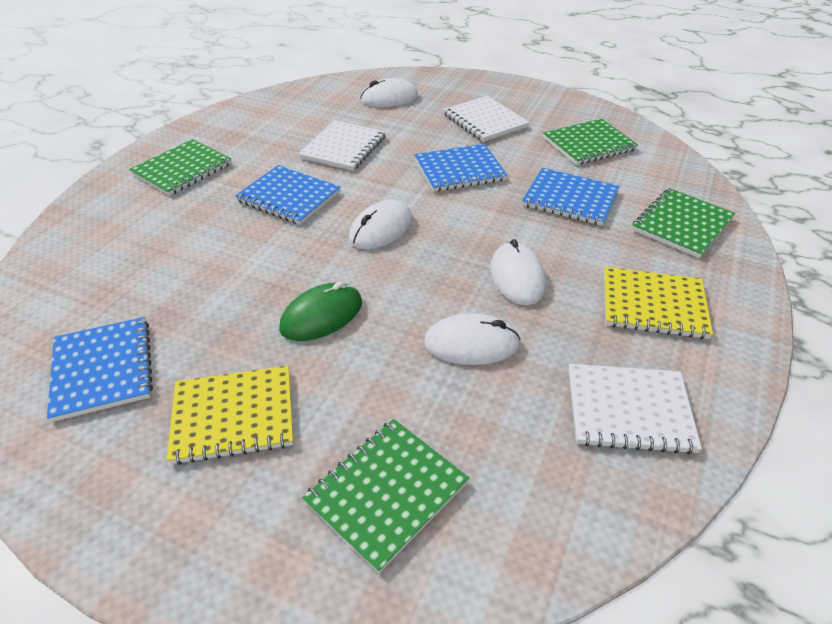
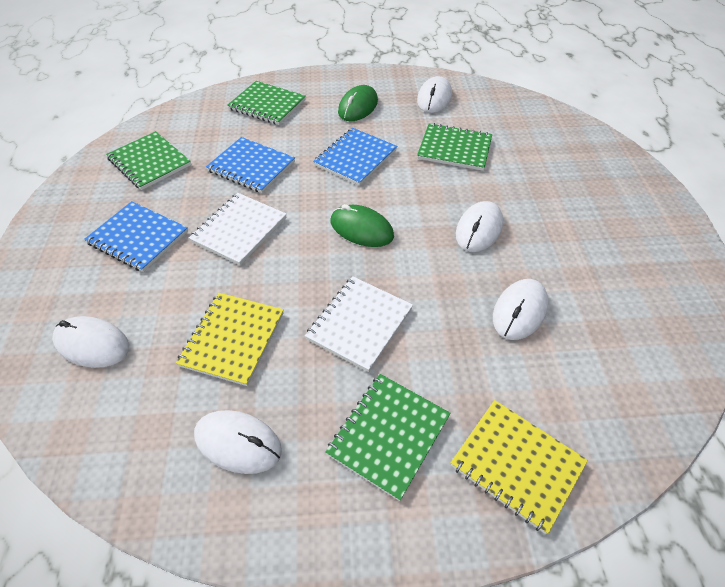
blue notebook: [47,317,153,422] [235,165,341,225] [415,144,508,192] [522,168,619,226] = 4 -> [84,201,188,272] [206,137,295,193] [313,128,397,186] = 3
green mouse: [279,281,362,341] = 1 -> [331,204,394,247] [338,85,378,121] = 2
white mouse: [349,200,413,249] [360,78,418,107] [424,313,521,365] [490,239,546,305] = 4 -> [52,316,129,368] [194,410,282,474] [417,76,452,113] [456,201,503,252] [493,279,548,340] = 5
white notebook: [298,121,386,171] [443,96,530,142] [568,364,702,454] = 3 -> [189,193,287,265] [305,276,413,372] = 2

